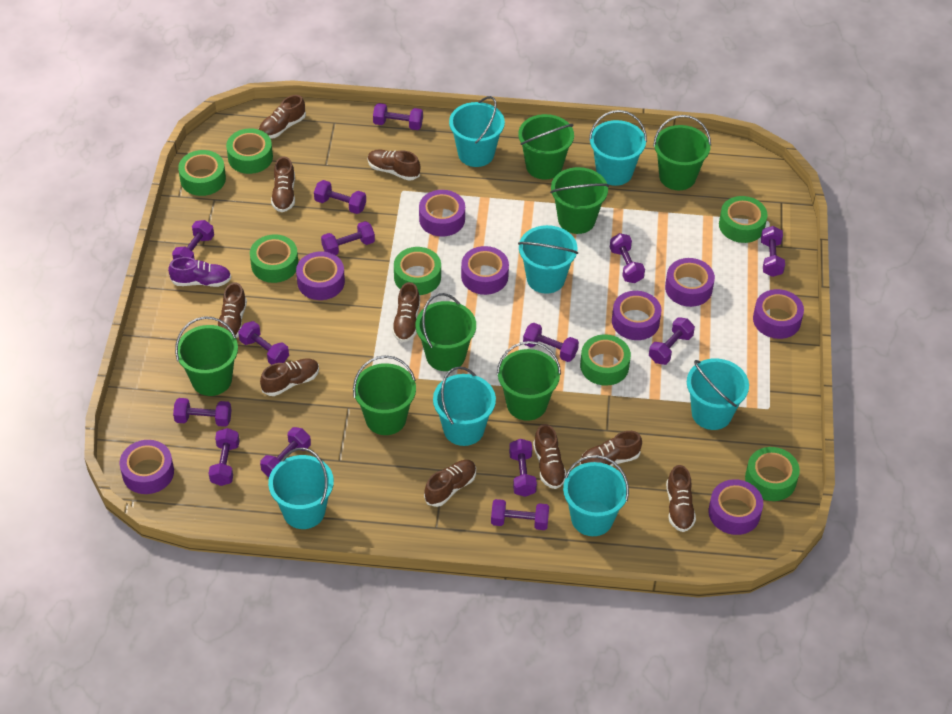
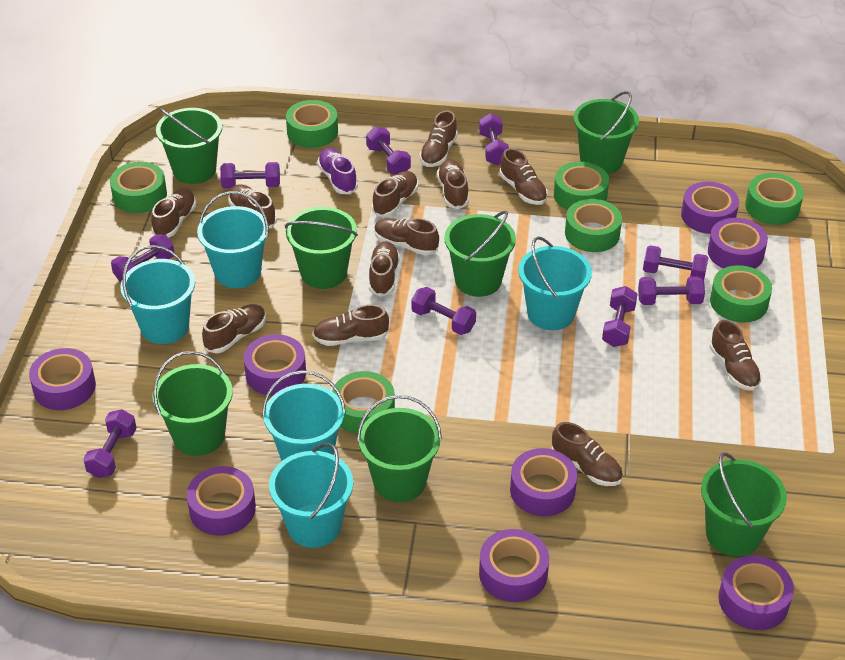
brown shoe: [217,282,247,338] [259,95,306,139] [260,359,319,396] [271,157,295,212] [368,149,420,181] [392,282,420,342] [424,460,476,507] [533,424,566,489] [580,431,642,466] [666,465,696,532] = 10 -> [151,189,196,238] [202,304,266,353] [228,184,277,228] [312,304,389,346] [369,241,400,297] [372,171,418,217] [374,218,439,255] [420,110,458,167] [437,160,469,209] [499,148,548,205] [552,422,623,486] [709,320,762,391] = 12
purple dumbbell: [172,220,214,260] [173,398,231,427] [209,428,240,486] [238,321,289,365] [260,427,311,477] [314,180,366,214] [321,221,375,255] [373,103,423,130] [491,499,549,530] [509,439,537,497] [523,323,579,362] [610,233,645,283] [649,317,695,365] [761,226,785,277] = 14 -> [83,409,137,478] [111,234,174,282] [220,162,280,188] [366,127,411,175] [411,287,476,335] [479,113,509,165] [602,286,638,347] [638,276,705,305] [643,245,708,280] = 9
turquoise bucket: [268,448,334,529] [433,366,496,446] [449,96,505,167] [518,225,578,294] [563,455,629,536] [589,110,647,186] [687,358,749,430] = 7 -> [120,245,195,344] [197,191,269,288] [262,370,346,461] [269,443,353,548] [518,236,592,330] = 5

